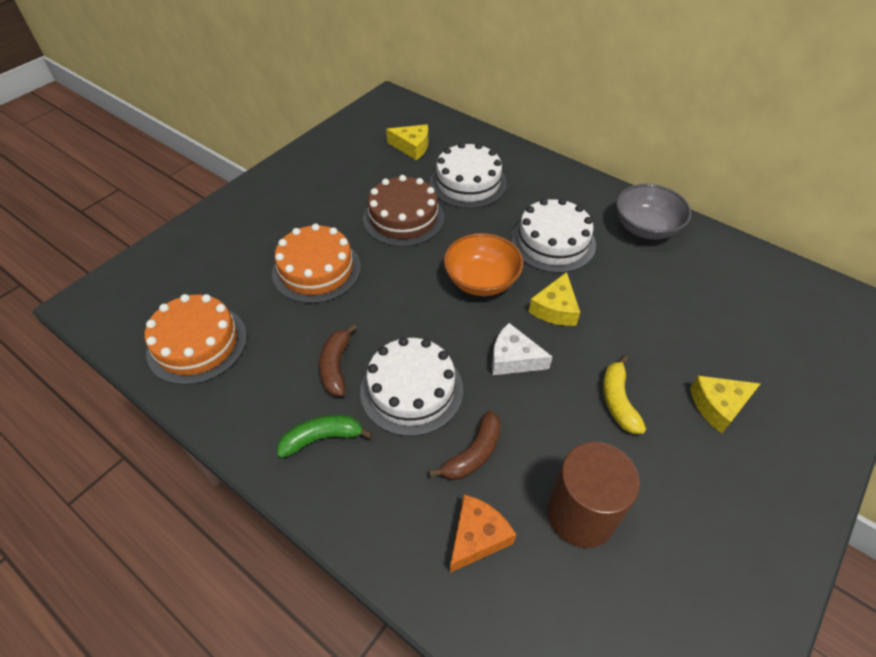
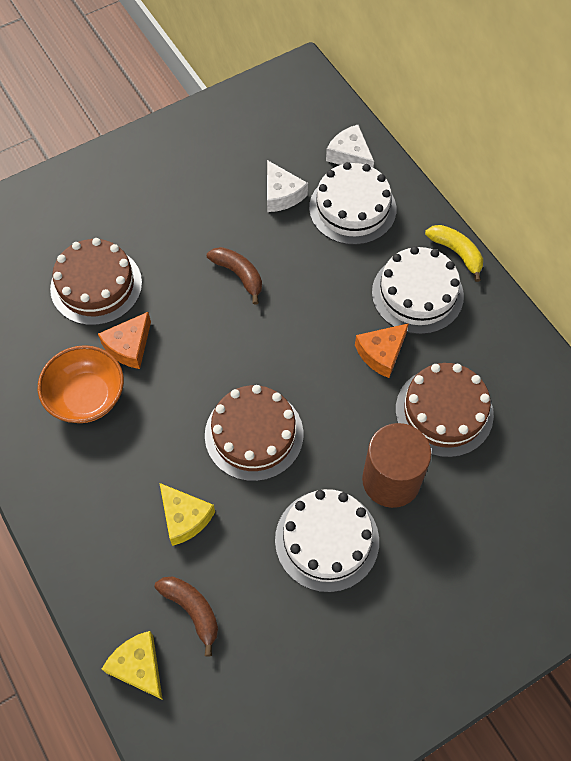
brown cake: [363,175,444,247] = 1 -> [50,238,142,325] [205,385,303,481] [396,363,494,457] = 3
green banana: [277,415,373,458] = 1 -> none = 0
grey bowl: [616,184,691,240] = 1 -> none = 0
orange cake: [145,294,247,385] [272,224,361,303] = 2 -> none = 0
orange cheese: [450,494,516,573] = 1 -> [98,312,151,369] [355,323,409,378] = 2
white cheese: [492,323,553,375] = 1 -> [267,160,308,212] [326,125,374,167] = 2
yellow cheese: [386,124,428,160] [529,272,580,326] [690,376,761,434] = 3 -> [102,631,163,700] [160,483,215,546] = 2

